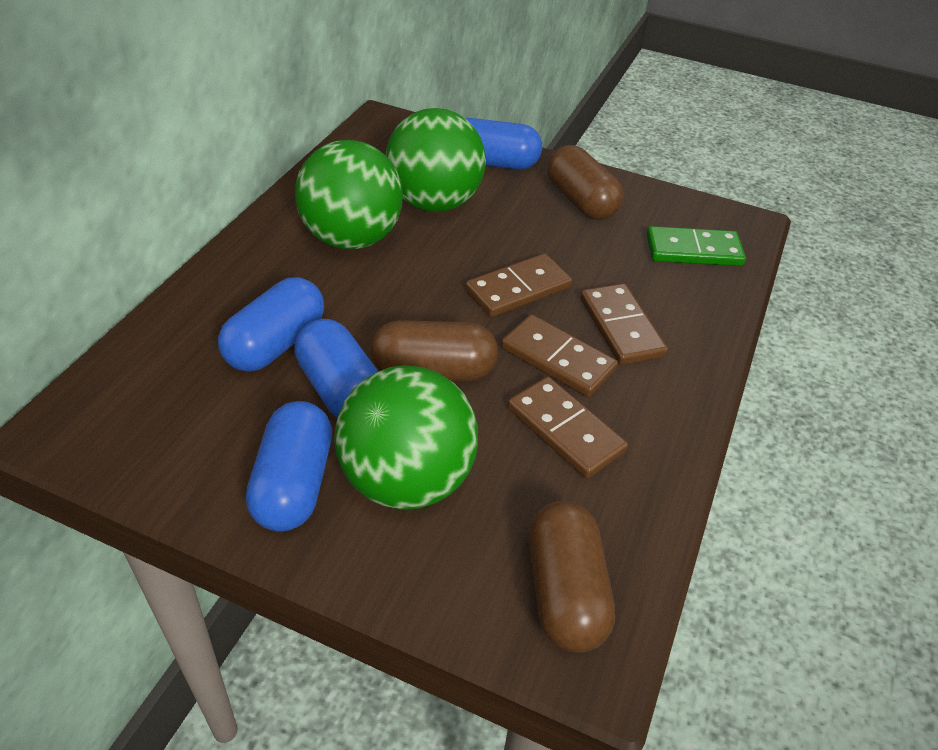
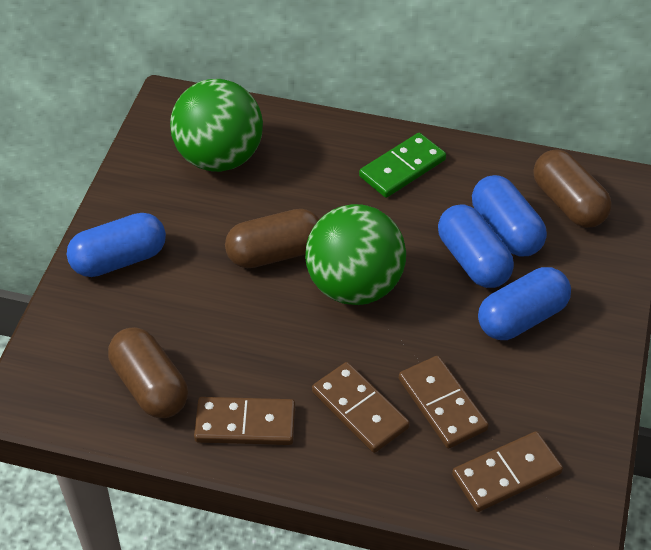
green ball: [295,140,403,249] [334,365,478,510] [386,108,486,212] = 3 -> [170,79,263,172] [305,204,406,305] = 2

